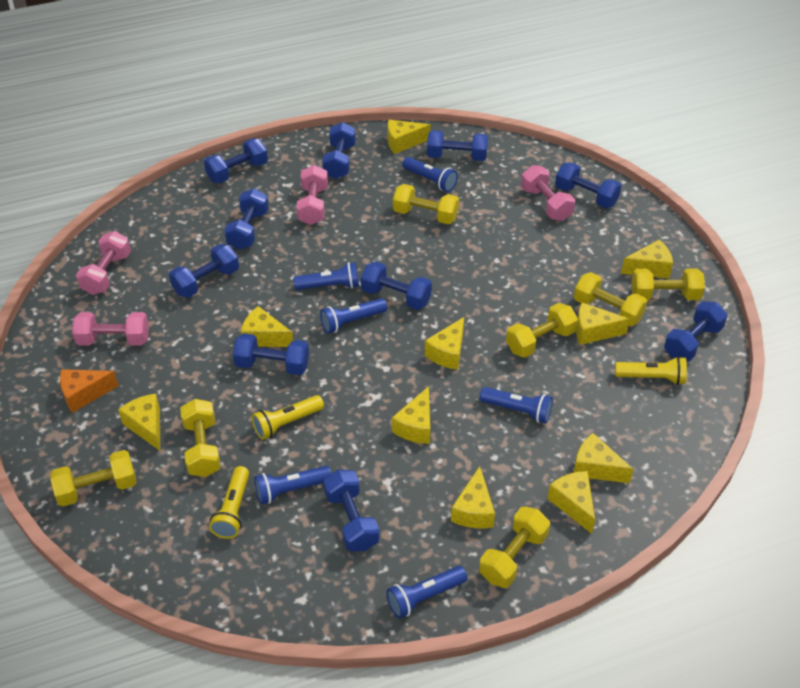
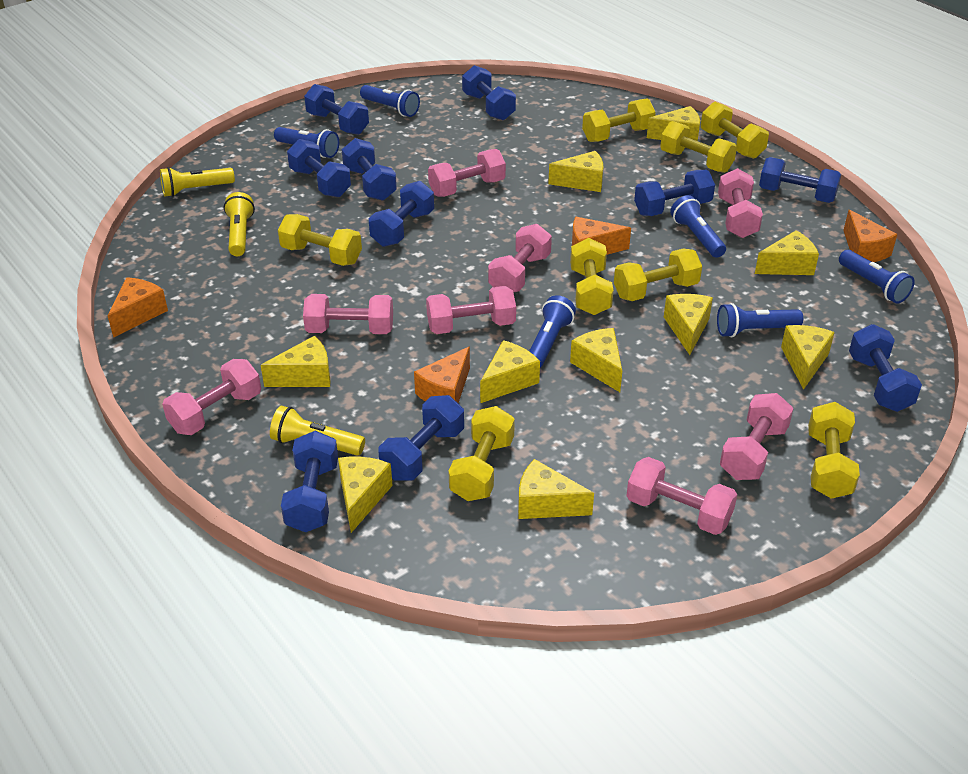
orange cheese: [60,369,119,413] = 1 -> [108,277,168,338] [414,347,470,403] [572,217,631,255] [843,210,897,262] = 4
pink dumbbell: [72,312,149,346] [76,231,131,295] [296,165,328,225] [521,165,575,221] = 4 -> [162,359,261,435] [303,294,393,334] [426,286,516,334] [428,149,506,197] [488,224,552,292] [626,457,737,535] [718,168,763,238] [720,393,794,480] = 8
yellow dumbbell: [50,450,137,507] [180,399,221,477] [393,184,459,224] [479,507,550,588] [506,303,578,358] [574,272,647,326] [631,268,705,300] = 7 -> [278,214,362,266] [449,406,515,501] [570,238,614,315] [582,98,656,142] [614,249,702,301] [660,121,737,173] [701,102,769,159] [808,402,860,499] = 8

